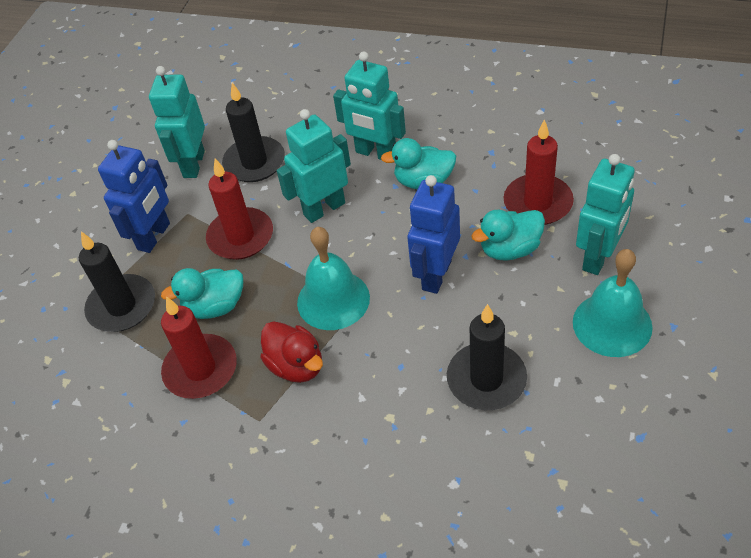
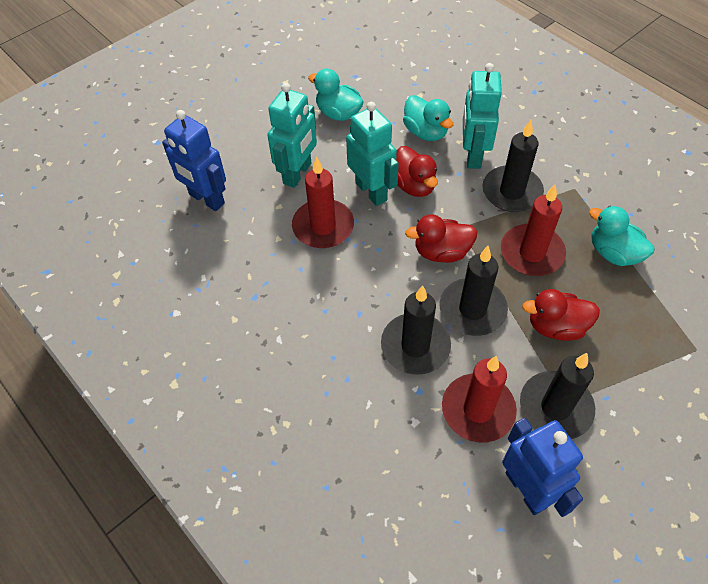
black candle: [79,231,155,332] [222,83,285,182] [447,304,527,410] = 3 -> [381,285,451,375] [439,246,508,336] [482,120,544,212] [520,353,595,439] = 4
red duck: [260,321,323,383] = 1 -> [396,146,438,197] [405,214,477,263] [522,289,600,341] = 3
turquoise bell: [297,227,370,330] [573,249,653,357] = 2 -> none = 0
turquoise robot: [149,66,205,178] [277,109,351,223] [333,51,406,160] [576,154,635,275] = 4 -> [267,83,317,188] [346,102,399,206] [463,63,502,169] = 3

